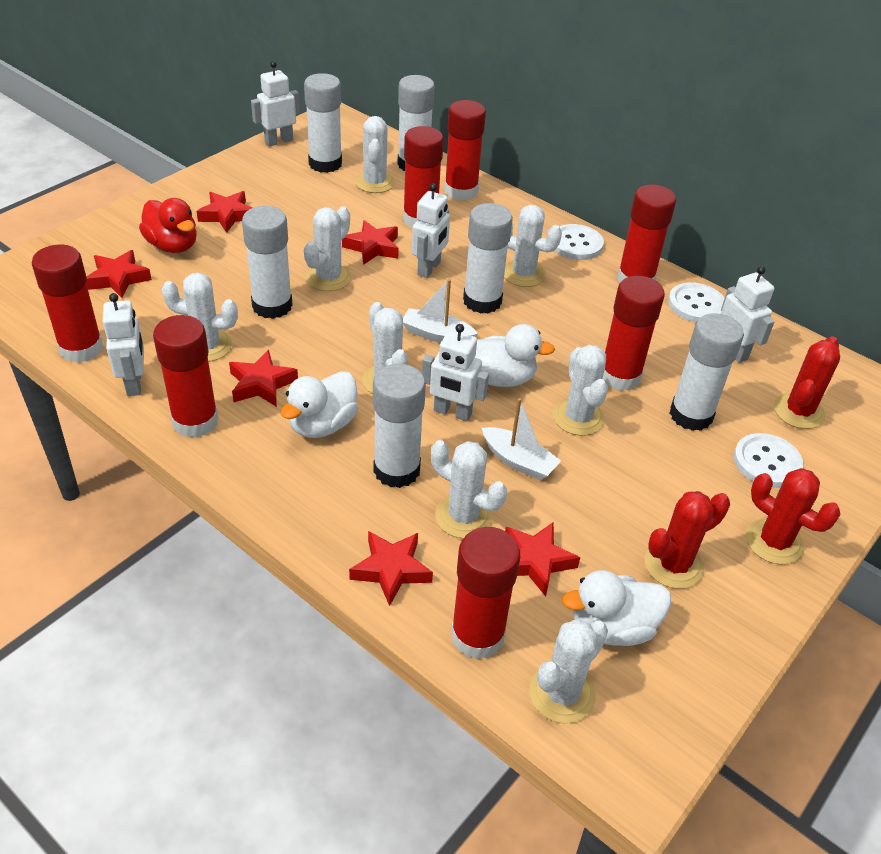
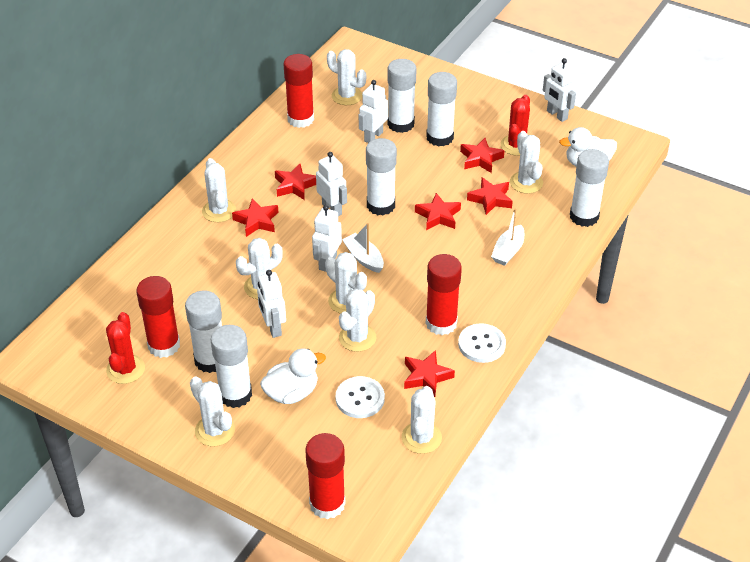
red cactus: [645,491,730,589] [746,468,840,565] [774,336,840,429] = 3 -> [106,312,145,384] [500,95,530,156] = 2
red duck: [139,198,197,253] = 1 -> none = 0
red glue stick: [32,244,104,363] [153,315,219,438] [403,126,444,228] [444,100,486,201] [451,527,520,660] [602,276,665,391] [617,185,676,283] = 7 -> [136,276,180,358] [284,54,314,128] [305,433,345,519] [426,254,462,335] = 4
white button: [555,224,604,260] [668,282,725,322] [734,433,803,488] = 3 -> [336,376,385,418] [458,323,506,363] = 2
white duck: [280,371,358,438] [475,324,555,387] [562,570,671,646] = 3 -> [260,348,326,404] [559,127,617,166] = 2

